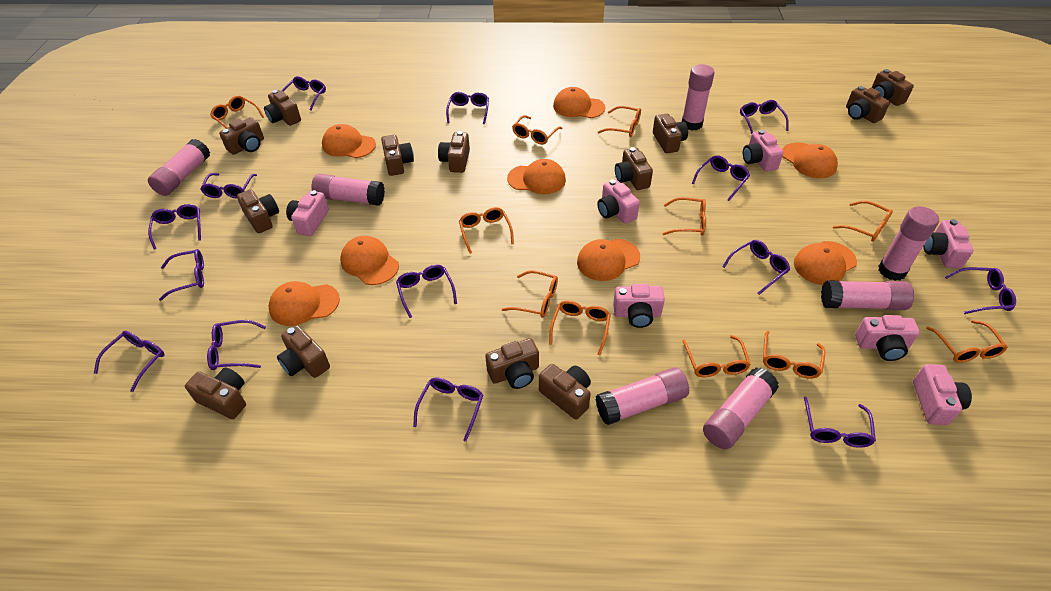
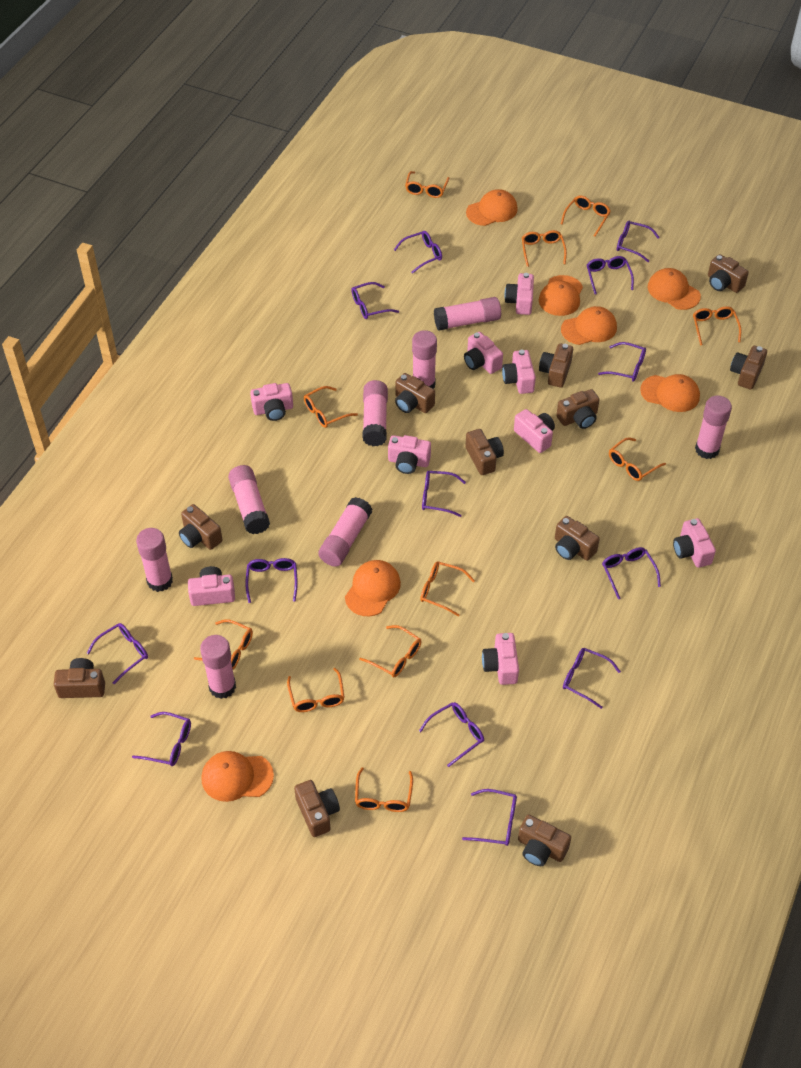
brown camera: [185,367,246,419] [219,117,264,155] [237,189,279,233] [264,90,301,126] [277,325,330,378] [381,135,414,176] [438,131,470,173] [485,338,539,389] [539,364,591,420] [615,147,653,190] [653,114,688,153] [846,86,890,123] [872,69,914,106] = 13 -> [54,658,105,698] [179,504,223,550] [294,780,340,837] [395,373,435,413] [465,429,504,475] [518,815,571,866] [539,343,573,388] [555,516,600,561] [556,389,600,429] [708,254,749,293] [730,346,767,389] = 11
orange cap: [269,281,340,326] [322,124,376,158] [340,236,399,285] [507,159,566,194] [553,87,605,118] [577,239,640,281] [782,142,838,178] [794,241,857,285] = 8 -> [201,751,274,802] [345,560,401,616] [466,189,518,226] [539,275,583,316] [561,306,617,345] [640,374,700,412] [648,268,701,310] = 7
pink camera: [286,190,329,236] [597,179,640,224] [613,284,665,328] [743,130,784,172] [855,315,920,361] [913,364,972,425] [923,219,974,268] = 7 -> [188,566,235,606] [250,383,293,421] [388,435,431,474] [464,332,503,374] [482,633,519,685] [502,350,536,394] [504,273,534,315] [514,409,555,453] [673,518,716,568] = 9
pink glue stick: [148,139,210,196] [311,174,385,206] [596,367,689,425] [682,64,714,131] [703,367,779,449] [821,281,914,310] [878,206,939,281] = 7 -> [136,528,173,592] [200,635,236,699] [228,465,270,534] [318,497,372,567] [362,380,388,446] [412,330,437,389] [434,297,501,331] [695,396,732,459] = 8
purple glasses: [94,331,165,392] [148,204,201,250] [159,249,204,301] [200,173,257,199] [207,320,266,370] [282,76,326,110] [396,265,457,318] [413,377,483,442] [446,92,489,124] [692,155,750,201] [722,240,790,295] [740,100,789,134] [804,397,876,448] [945,267,1016,314] = 14 -> [87,623,148,684] [132,712,191,766] [245,558,298,603] [351,282,399,319] [394,231,442,274] [419,702,484,767] [422,471,466,517] [462,789,517,846] [563,648,621,709] [587,256,634,295] [598,342,646,381] [602,547,661,599] [617,221,660,262] = 13

